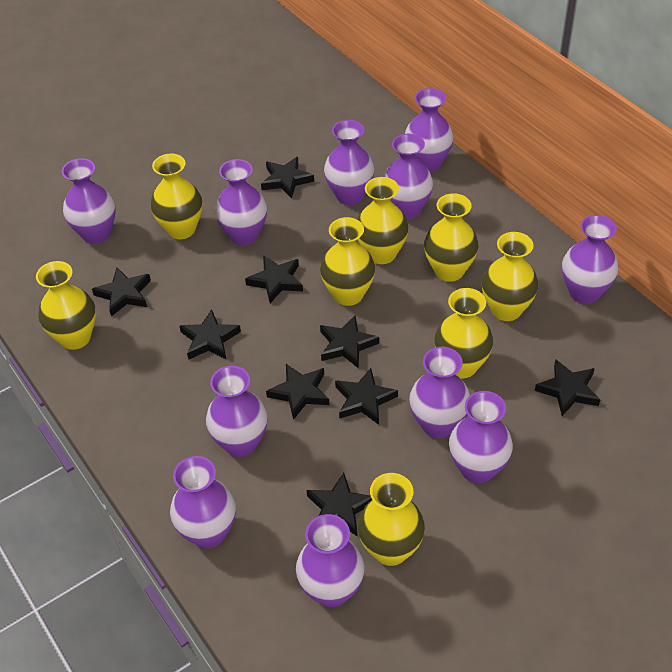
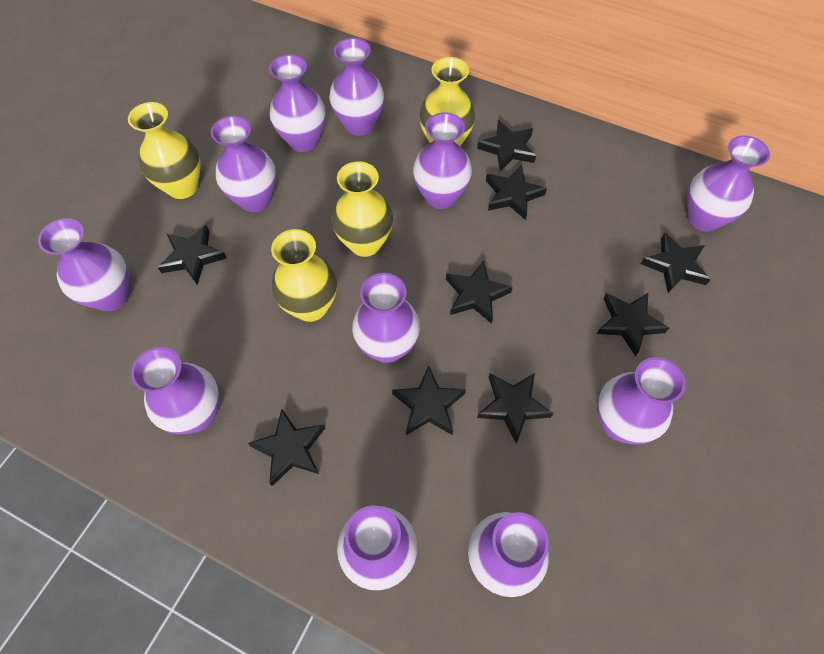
yellow vase: [36,261,96,350] [151,154,202,239] [320,217,375,306] [357,177,408,264] [358,473,425,566] [424,193,478,282] [434,288,493,378] [482,232,538,321] = 8 -> [128,102,201,199] [271,229,337,322] [332,161,393,257] [419,57,475,146] = 4

